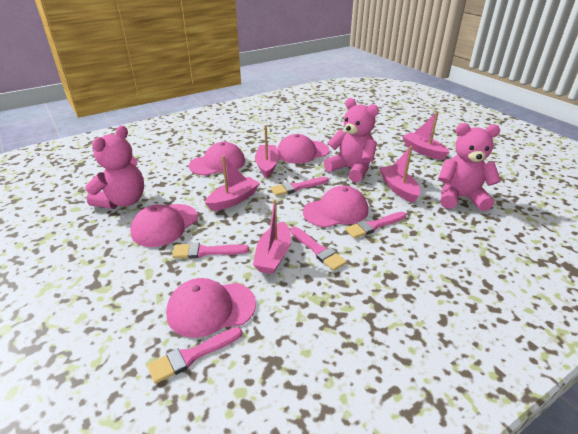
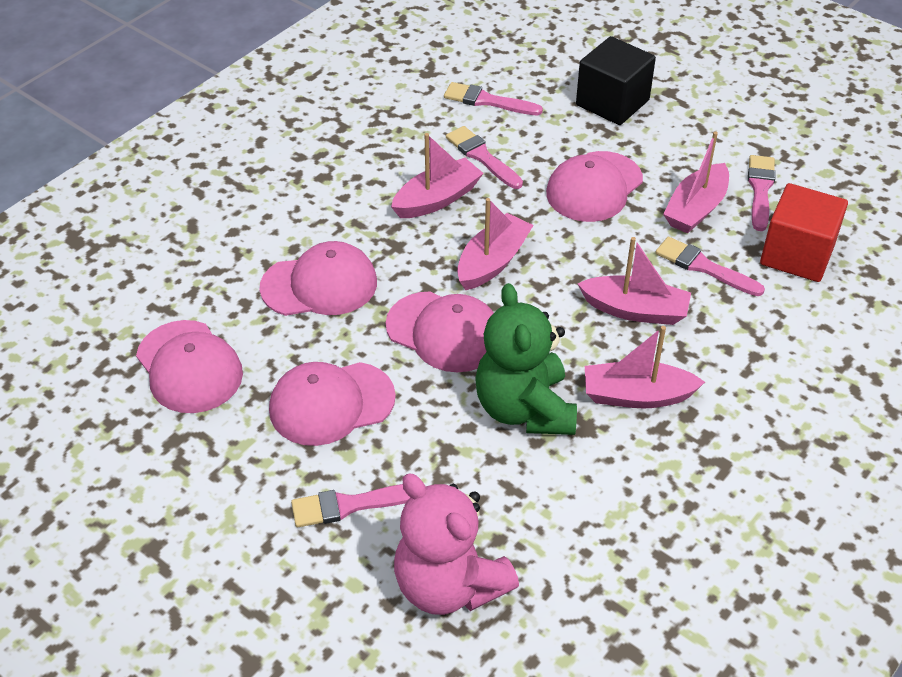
black cube: none = 0 -> [576,36,656,125] = 1
green teddy bear: none = 0 -> [475,283,577,435] = 1
pink teddy bear: [85,126,144,209] [324,98,379,183] [438,123,501,211] = 3 -> [394,473,519,615] = 1
red cube: none = 0 -> [760,183,848,282] = 1

